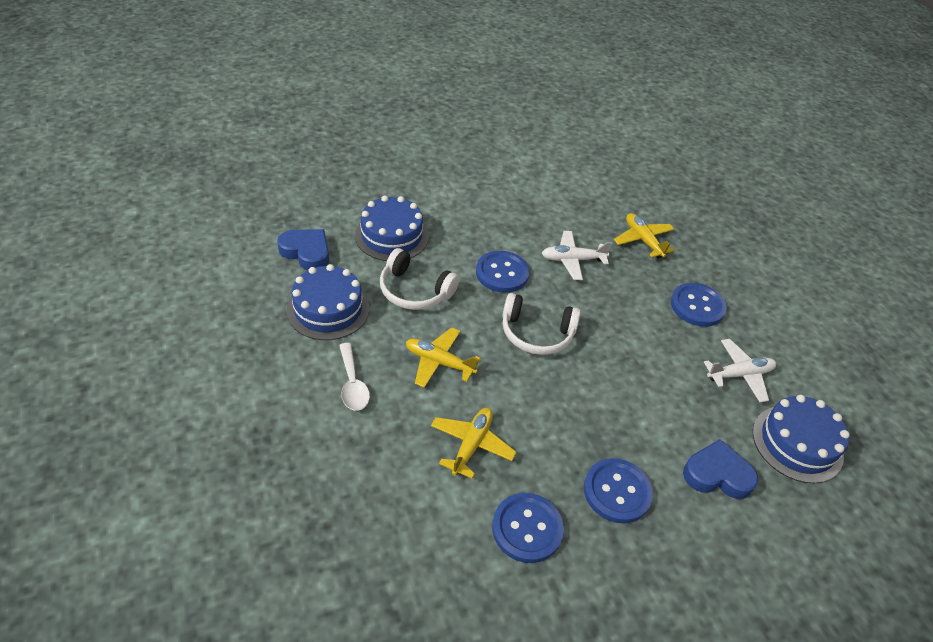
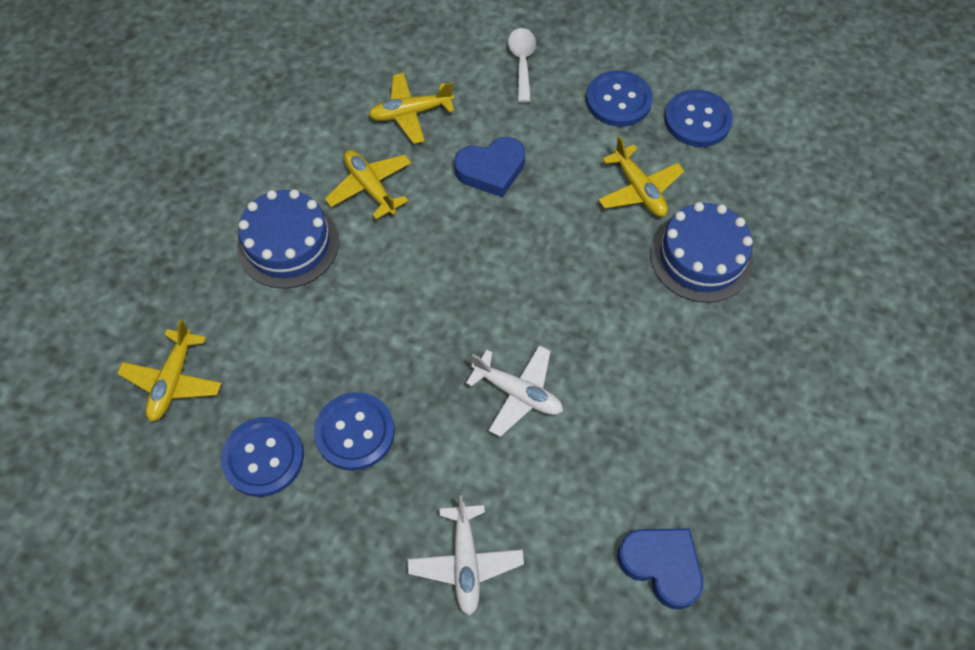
blue cake: [287,264,369,340] [355,196,429,261] [753,395,850,483] = 3 -> [237,189,339,289] [650,202,753,303] = 2
white headphones: [380,248,459,310] [503,293,581,355] = 2 -> none = 0
yellow plane: [406,327,481,388] [431,408,516,479] [614,213,675,259] = 3 -> [117,319,222,422] [325,150,411,219] [369,73,454,144] [598,136,684,217] = 4

